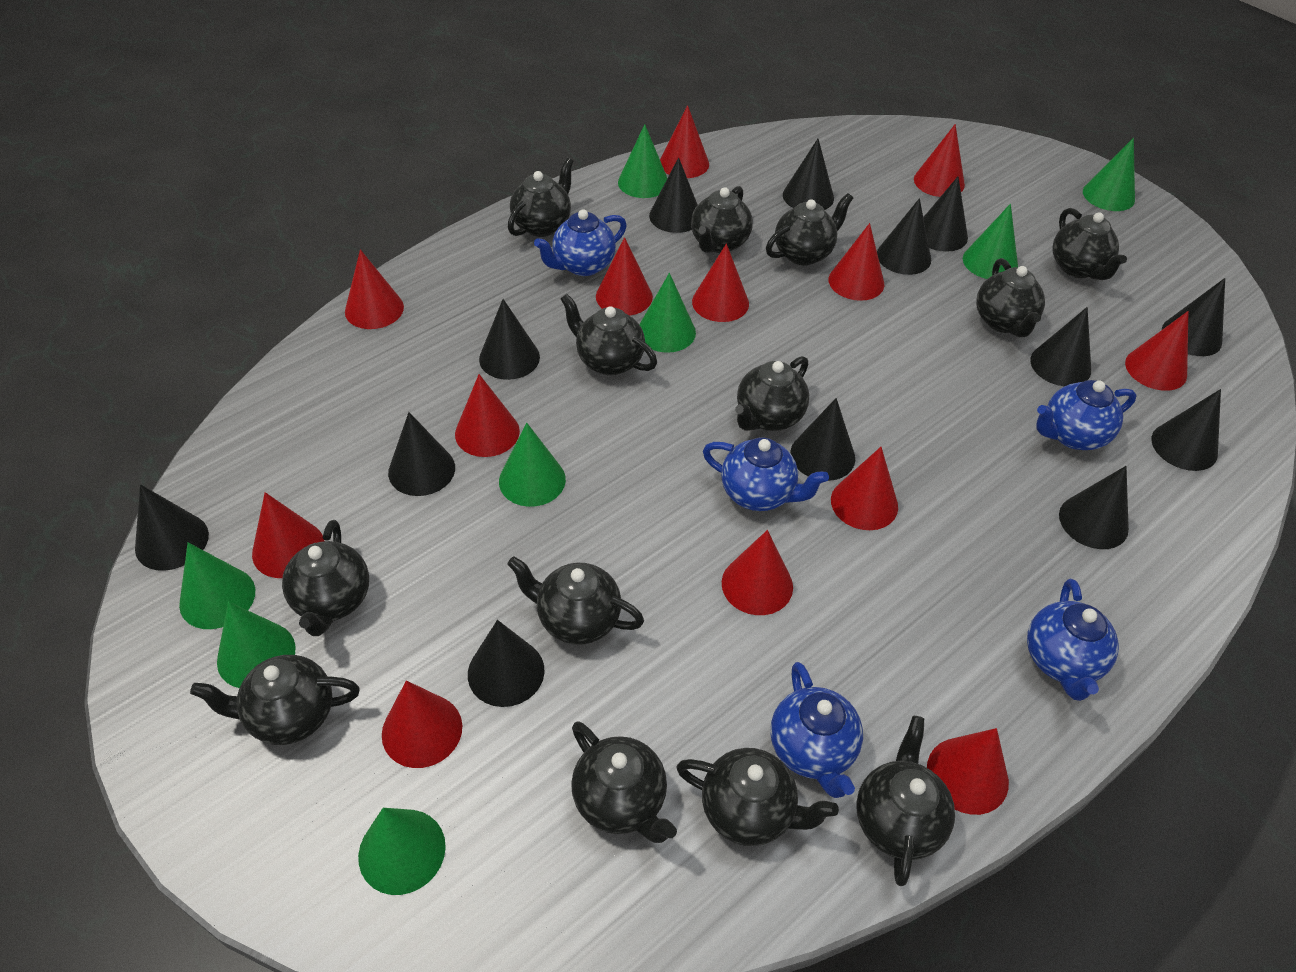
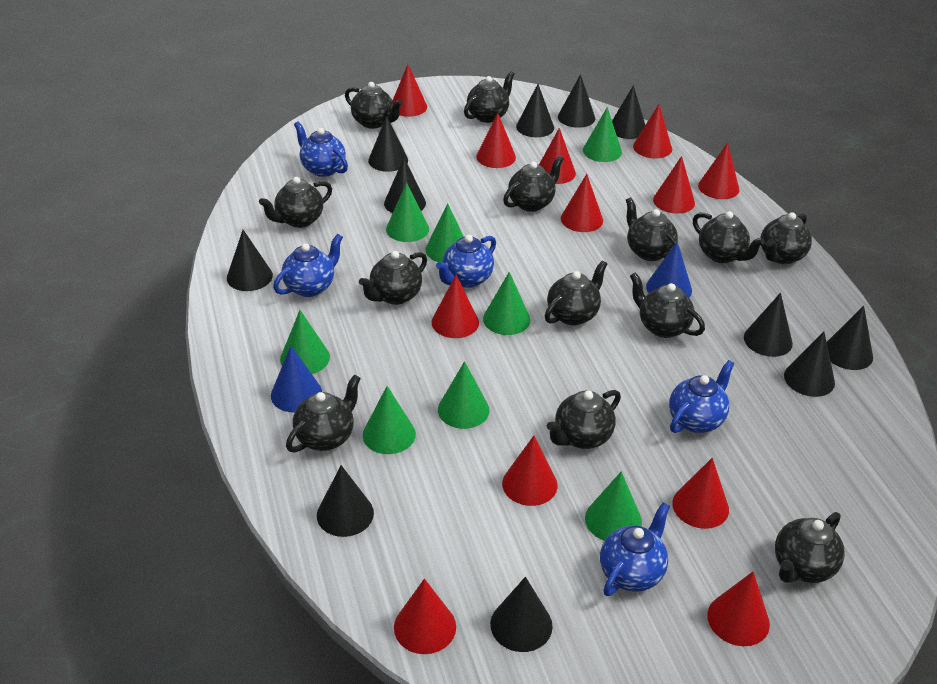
black cone: [135,484,209,571] [388,412,455,496] [468,620,544,707] [479,299,540,380] [649,157,698,233] [783,139,834,210] [790,398,855,481] [877,198,931,275] [923,177,968,252] [1030,307,1091,386] [1059,466,1129,549] [1152,389,1221,471] [1162,278,1225,356] = 13 -> [227,230,273,291] [317,465,374,537] [368,116,408,172] [384,158,426,213] [490,577,553,652] [516,84,554,137] [558,74,595,128] [612,85,645,139] [744,293,793,357] [784,331,835,397] [827,306,873,370] = 11
blue cone: none = 0 -> [271,346,322,413] [646,241,692,297] = 2
red cone: [252,492,324,578] [345,249,404,329] [382,680,462,768] [455,374,520,457] [596,237,653,316] [660,105,709,178] [692,243,749,322] [722,530,793,615] [829,223,884,301] [831,447,898,530] [914,124,965,197] [927,728,1009,815] [1125,311,1188,391] = 13 -> [393,64,427,117] [394,579,456,654] [432,275,479,338] [476,113,516,168] [502,436,558,506] [539,128,576,184] [561,174,603,232] [633,104,672,158] [653,156,695,214] [673,458,729,529] [698,142,739,199] [707,572,770,646] = 12

